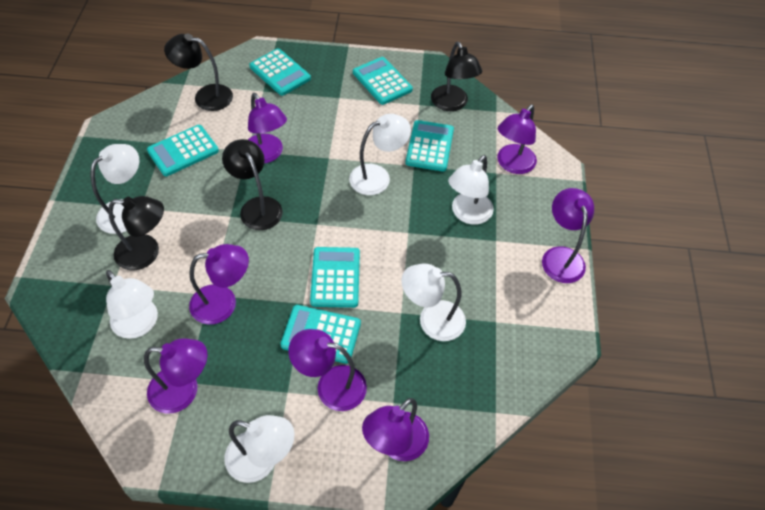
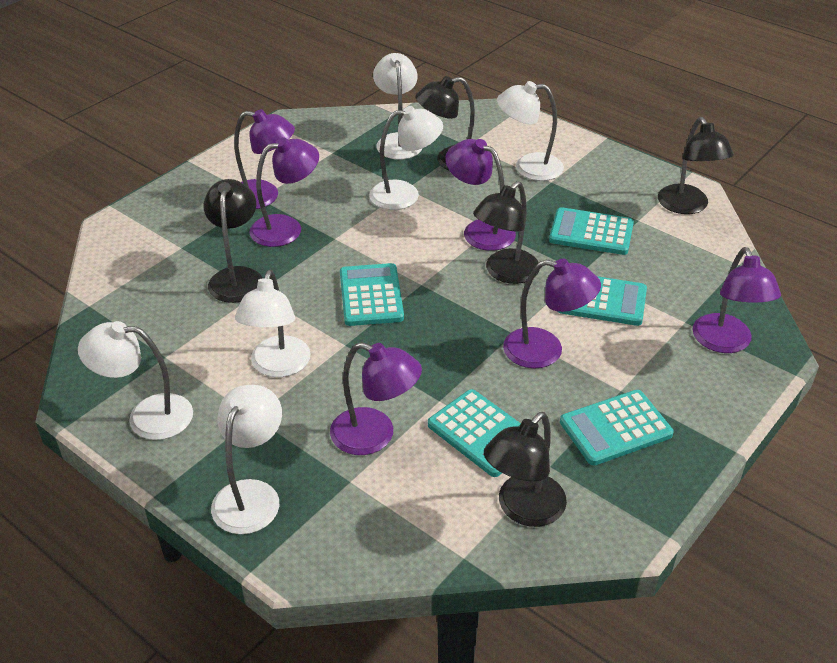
black lamp: [108,196,164,270] [164,33,233,111] [222,139,283,230] [431,42,482,111] = 4 -> [203,179,262,303] [415,76,475,170] [473,181,539,284] [484,412,567,527] [658,117,734,214] = 5
purple lamp: [144,338,208,414] [189,244,249,325] [248,93,287,163] [288,329,367,411] [362,398,429,461] [497,104,537,174] [542,188,594,283] = 7 -> [234,109,295,209] [249,137,319,247] [330,342,422,455] [445,139,516,251] [503,258,601,369] [693,247,781,353] = 6
turquoise calculator: [147,125,219,176] [249,48,311,96] [281,305,361,364] [310,247,360,308] [353,57,413,105] [405,120,454,172] = 6 -> [340,263,404,326] [428,389,521,477] [549,207,634,255] [557,276,647,326] [560,390,674,465] = 5

